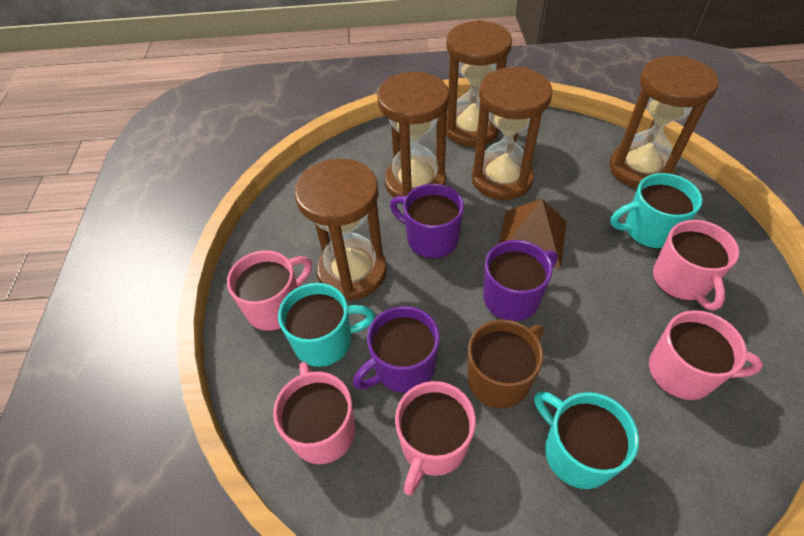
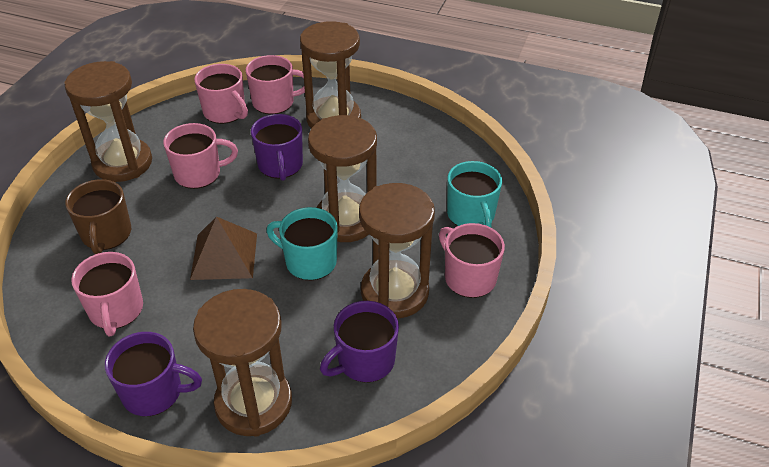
turquoise mug: [278,283,375,367] [534,391,639,489] [611,173,703,249] = 3 -> [266,207,338,280] [447,161,502,227] = 2

